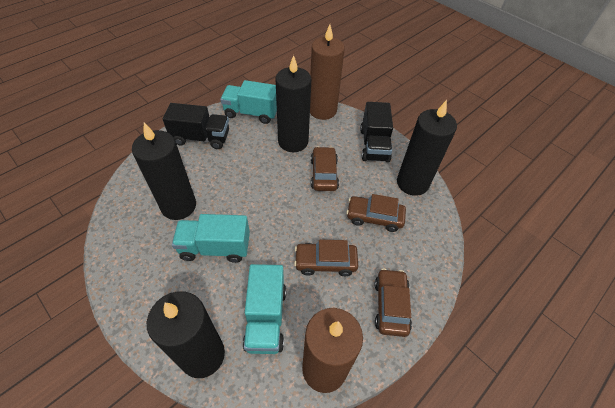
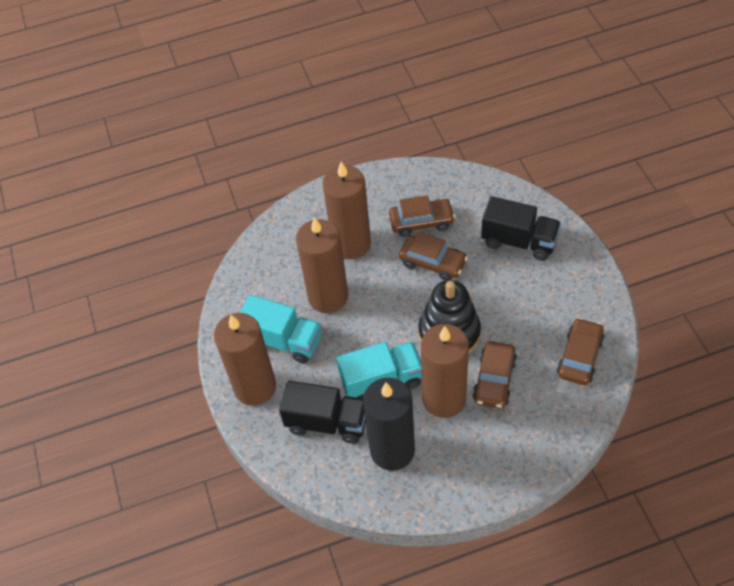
black candle: [132,123,196,220] [147,292,225,378] [275,55,311,152] [397,100,457,196] = 4 -> [363,378,415,471] = 1
black stacking toy: none = 0 -> [419,280,481,353] = 1
brown candle: [302,308,363,393] [310,25,345,120] = 2 -> [214,313,276,406] [296,217,348,313] [322,162,371,259] [421,324,469,418] = 4
turquoise truck: [172,214,250,263] [220,80,277,124] [243,264,286,354] = 3 -> [240,295,322,363] [337,342,422,399] = 2

